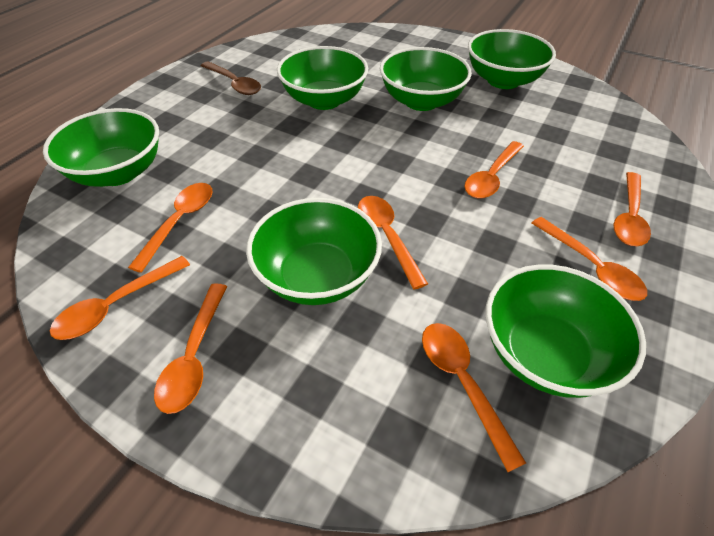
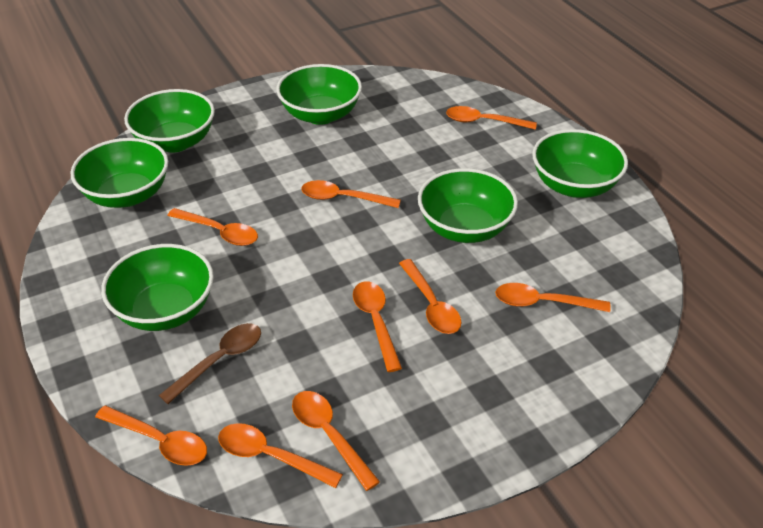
orange spoon: [50,256,190,340] [128,183,213,273] [154,283,227,414] [358,196,428,290] [422,323,526,472] [464,141,524,198] [532,217,647,301] [613,172,651,246] = 8 -> [95,406,207,466] [167,208,258,246] [218,423,343,488] [292,391,380,491] [301,180,401,208] [353,281,402,372] [399,259,461,334] [446,106,537,130] [495,283,611,312] = 9

